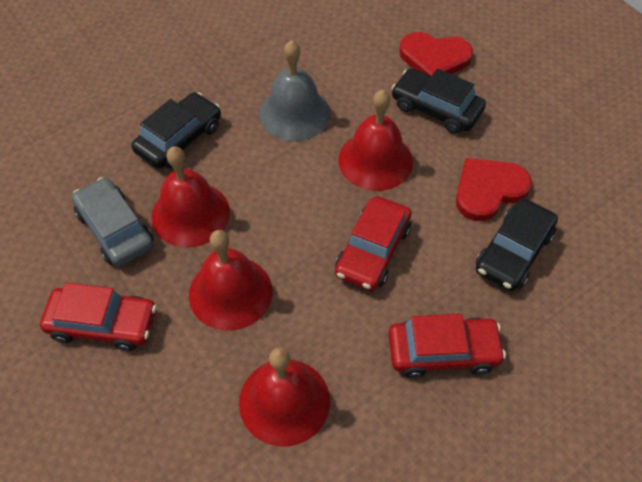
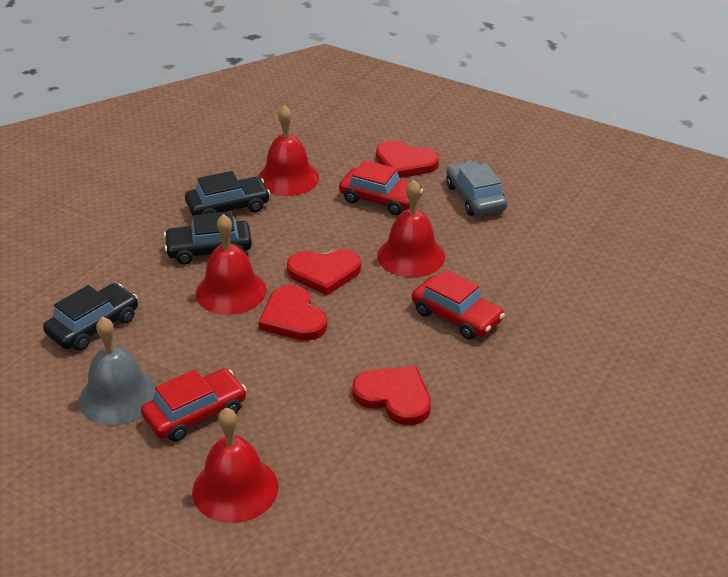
red heart: [399,32,473,76] [456,158,532,221] = 2 -> [258,285,327,341] [287,249,361,295] [352,366,431,425] [376,141,439,178] = 4

